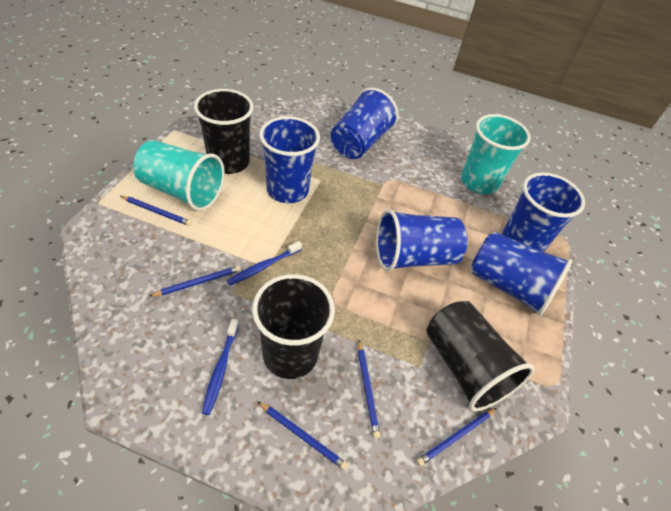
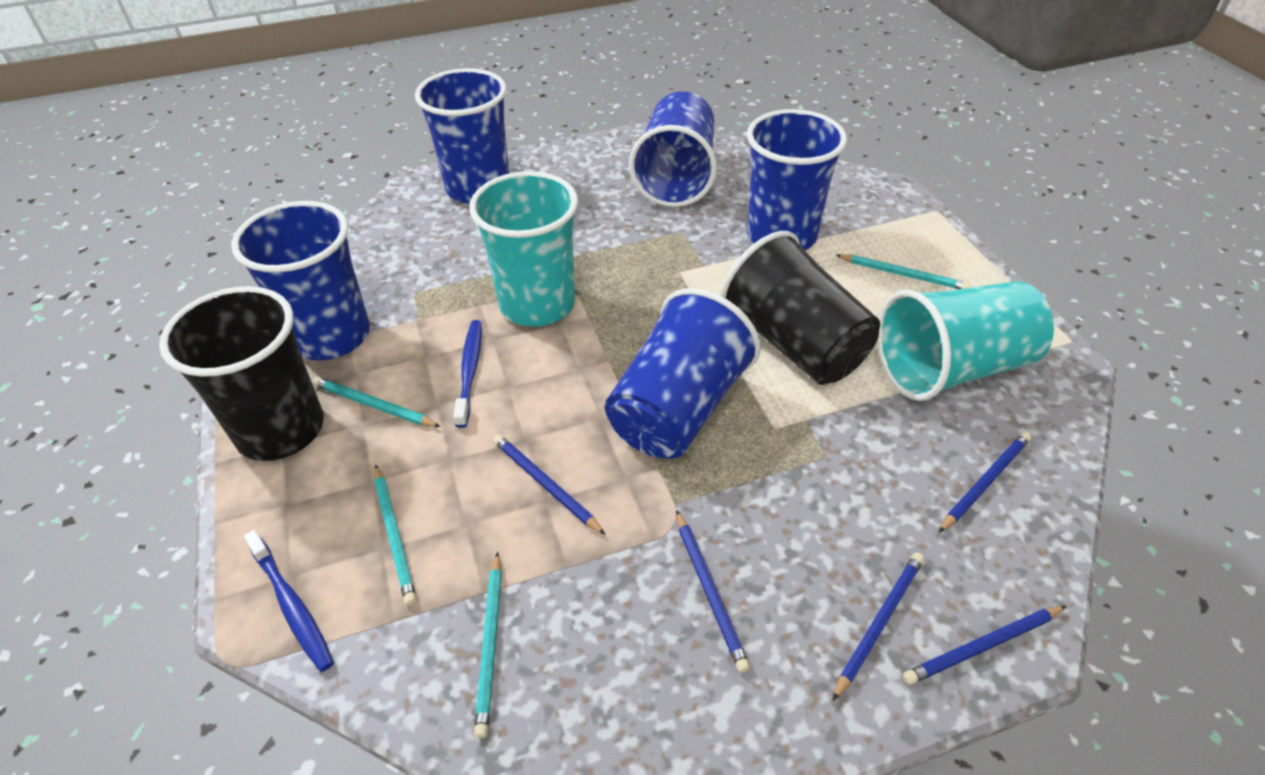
black cup: [194,89,254,174] [252,274,335,379] [427,301,535,412] = 3 -> [159,286,324,461] [720,231,880,385] = 2
turquoise pencil: none = 0 -> [312,377,441,427] [374,465,417,606] [474,552,502,738] [836,254,971,289] = 4

